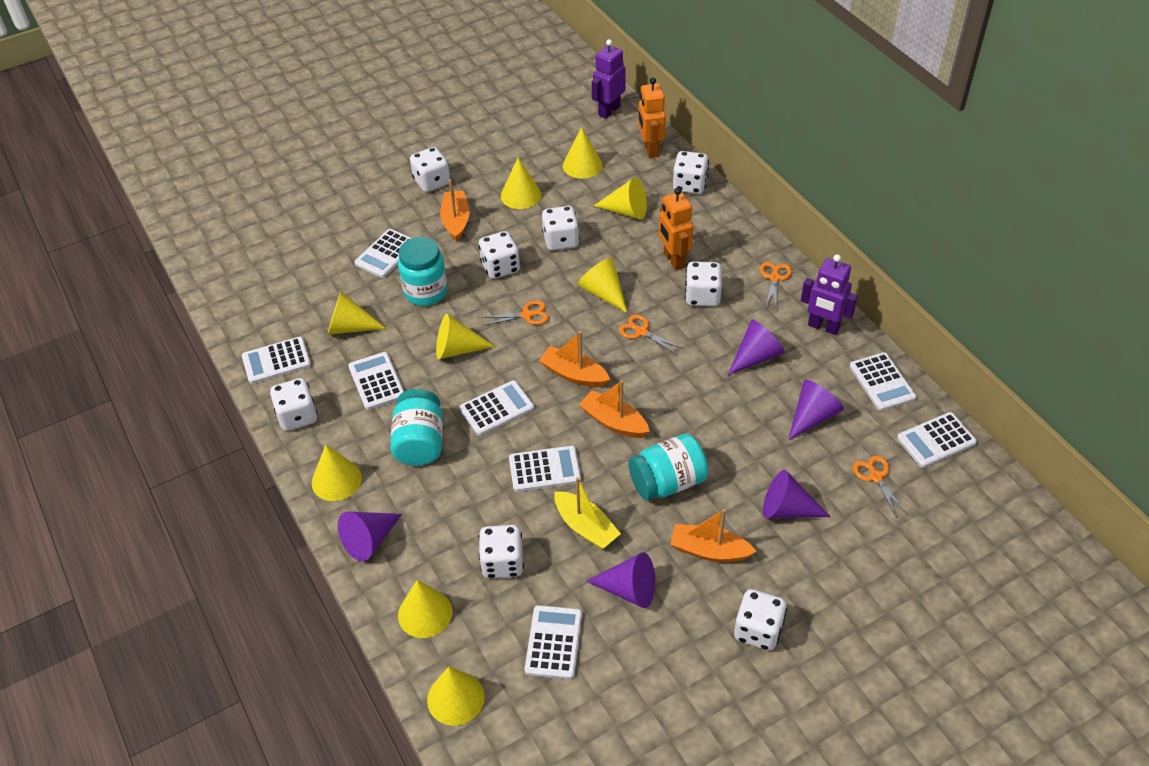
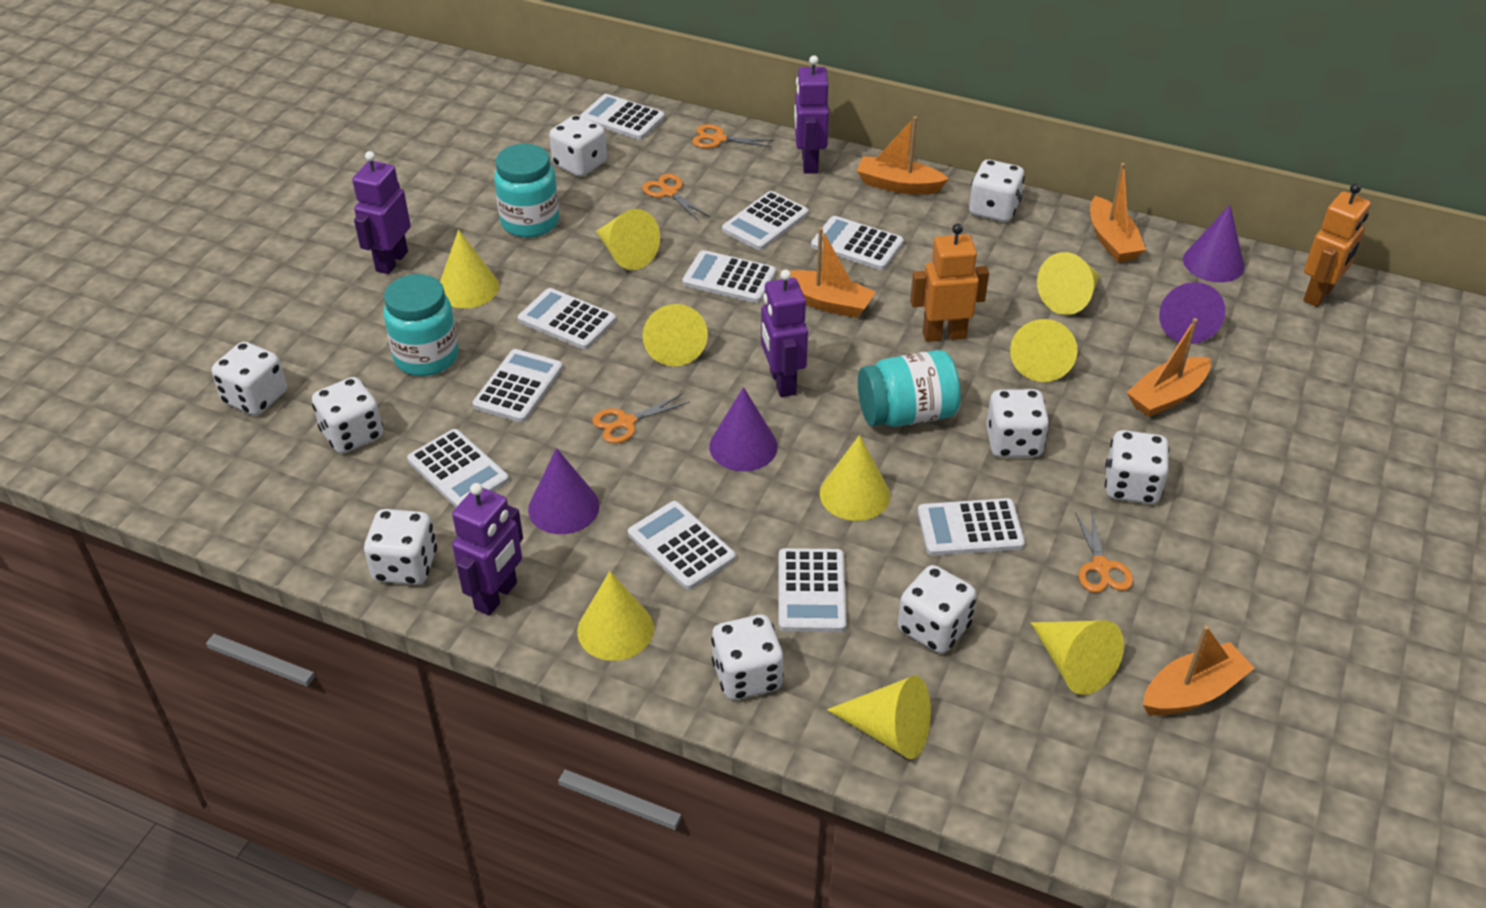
orange boat: [440,179,470,241] [539,331,610,387] [579,380,650,438] [670,509,757,562] = 4 -> [790,227,876,318] [857,116,948,194] [1090,163,1146,262] [1126,318,1211,417] [1143,625,1255,716] = 5
purple cone: [338,512,402,561] [586,552,655,608] [728,319,785,375] [763,470,830,519] [788,380,844,440] = 5 -> [528,448,600,534] [709,387,778,471] [1159,282,1226,344] [1183,205,1245,282] = 4
purple robot: [592,39,626,119] [801,254,858,335] = 2 -> [352,151,411,274] [452,483,523,616] [761,270,808,397] [794,55,829,174] = 4
white calculator: [242,337,311,384] [348,352,404,410] [355,229,411,278] [459,380,534,436] [509,446,581,492] [525,605,582,679] [849,352,917,411] [897,412,977,468] = 8 -> [407,429,509,507] [473,349,563,423] [518,288,616,350] [580,94,665,140] [628,501,736,590] [682,250,776,303] [722,191,808,250] [779,548,846,632] [811,216,904,270] [918,498,1025,556] = 10
white dice: [270,378,318,431] [410,147,450,192] [478,231,520,279] [479,525,524,578] [542,206,580,251] [673,151,709,194] [685,261,722,306] [734,589,787,650] = 8 -> [212,342,287,415] [312,377,383,454] [364,509,437,585] [549,115,607,177] [711,615,784,700] [898,565,976,653] [969,160,1025,222] [986,389,1050,458] [1105,430,1170,504] = 9
yellow boat: [554,477,621,549] = 1 -> none = 0

